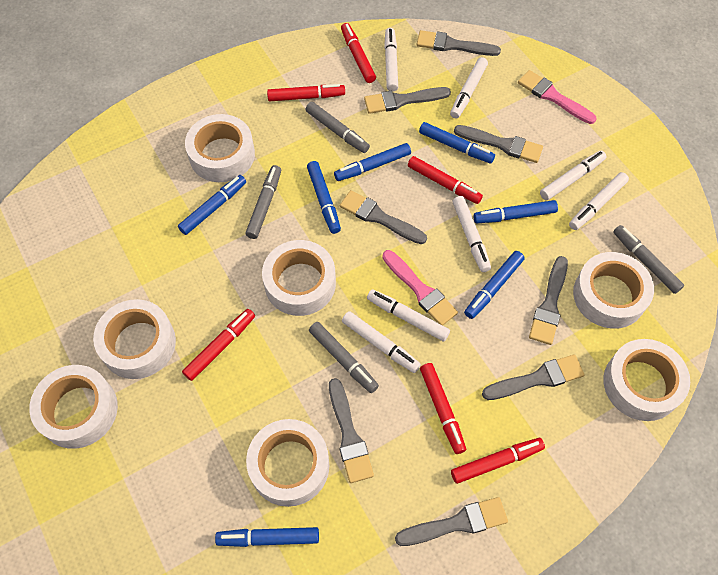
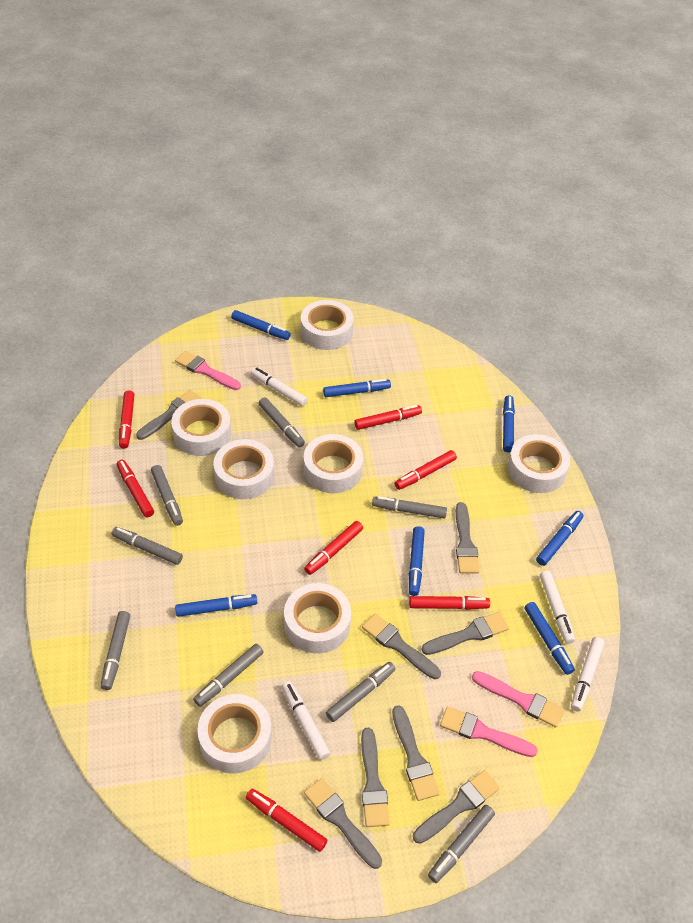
grey marker: [245,165,281,239] [306,102,370,153] [309,322,379,393] [614,225,684,294] = 4 -> [101,611,130,690] [112,527,183,565] [151,465,183,526] [193,644,263,707] [259,397,305,447] [326,662,395,722] [372,496,447,518] [428,805,495,883] = 8
pink brush: [382,250,458,325] [518,70,596,124] = 2 -> [175,351,241,390] [440,706,538,757] [472,671,565,728] = 3
red marker: [182,309,255,381] [267,84,345,101] [341,23,376,83] [408,156,483,204] [420,363,466,454] [451,438,545,484] = 6 -> [116,460,154,517] [119,390,134,449] [246,789,327,852] [304,521,363,575] [354,405,422,430] [395,450,457,490] [409,596,490,610] = 7
white marker: [342,311,421,373] [367,289,450,342] [384,28,398,92] [450,57,488,118] [453,196,491,272] [540,150,607,201] [569,172,629,230] = 7 -> [251,367,308,406] [282,681,330,760] [540,571,575,644] [571,637,605,712] = 4

